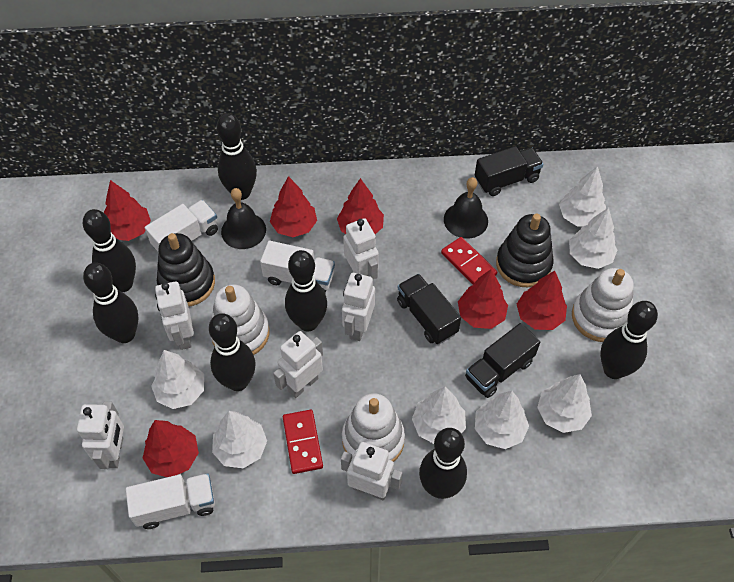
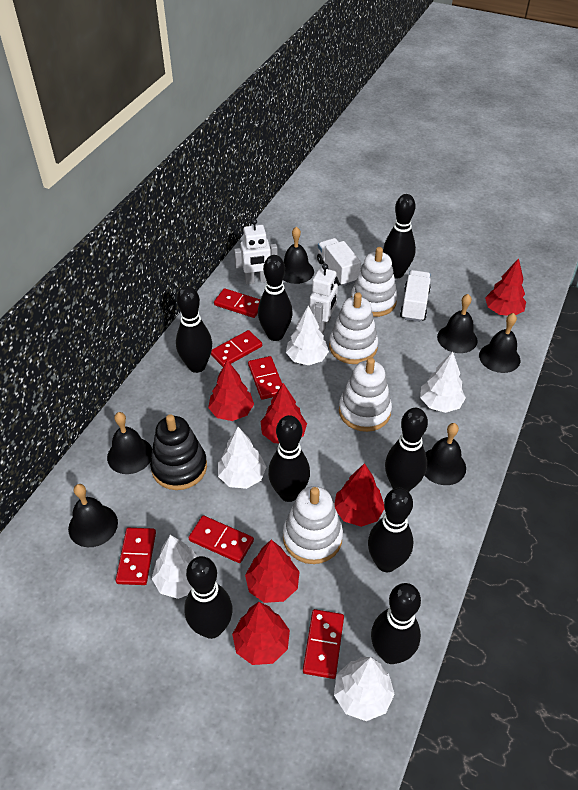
black bell: [221,188,266,249] [444,177,488,239] = 2 -> [68,484,118,547] [107,412,152,474] [283,227,314,284] [424,423,466,485] [437,294,478,353] [479,313,520,373] = 6
black bowling pin: [83,209,136,292] [83,263,139,343] [209,313,256,391] [217,113,257,200] [285,250,327,331] [419,428,467,499] [600,301,658,379] = 7 -> [176,286,212,373] [184,556,233,639] [258,255,293,341] [268,415,310,502] [368,488,413,572] [371,583,421,664] [383,194,416,279] [385,408,428,492] = 8
black stacking toy: [157,233,215,306] [496,214,554,287] = 2 -> [150,414,207,490] = 1
black truck: [397,274,461,344] [465,323,540,398] [475,146,544,196] = 3 -> none = 0
red domino: [283,410,323,474] [441,237,497,284] = 2 -> [116,528,156,585] [188,516,254,563] [211,330,262,367] [214,288,260,318] [248,356,282,400] [303,609,344,679] = 6
white robot: [77,401,124,469] [155,281,194,350] [273,331,323,398] [341,442,402,500] [342,273,375,341] [343,218,379,279] = 6 -> [234,219,277,284] [310,264,338,334] = 2
white stacking toy: [211,284,270,355] [342,393,405,462] [572,268,633,342] = 3 -> [283,486,343,564] [329,292,378,364] [339,357,392,432] [351,247,397,317] = 4
white tree: [151,350,204,409] [212,411,267,468] [412,387,466,444] [475,391,529,449] [537,374,592,433] [559,166,606,227] [569,208,617,269] = 7 -> [152,535,199,599] [218,427,266,489] [286,306,329,365] [334,657,395,721] [420,352,466,413] = 5
white truck: [126,473,215,529] [145,200,218,253] [260,241,335,293] = 3 -> [317,238,361,286] [400,270,431,322] = 2

